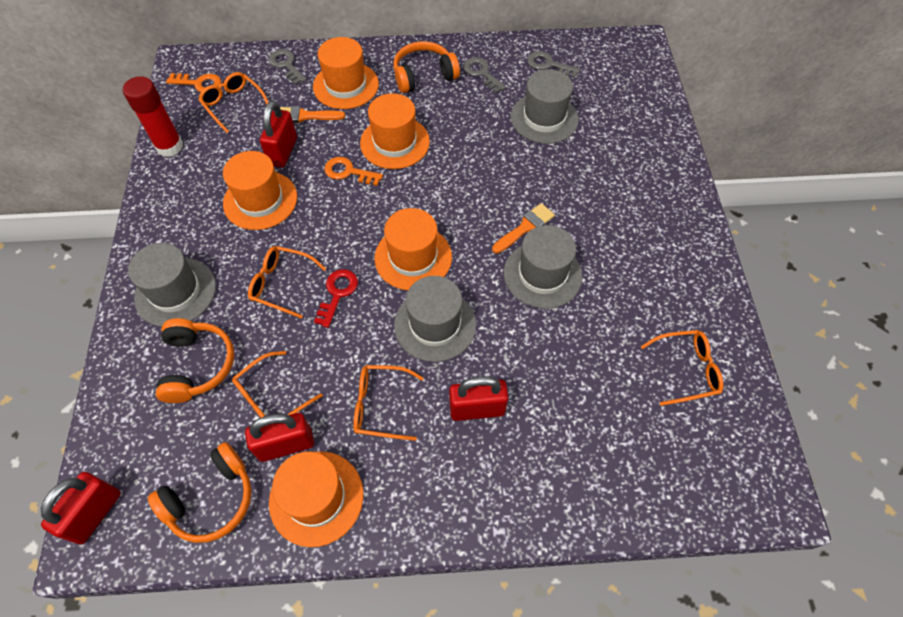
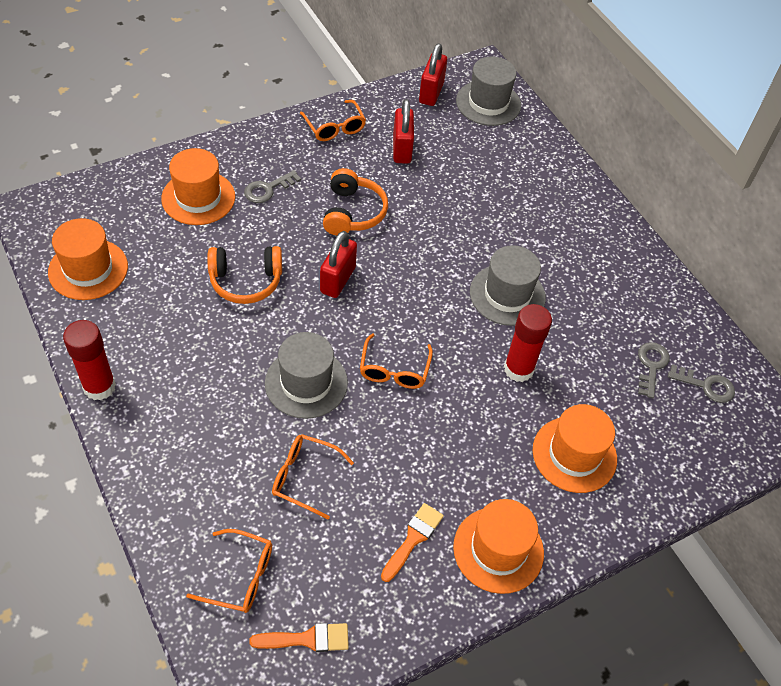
grey hat: [128,243,216,327] [394,276,476,362] [504,225,583,309] [510,69,579,144] = 4 -> [265,332,348,419] [456,56,521,126] [470,245,546,326] = 3
orange glasses: [198,72,269,133] [232,351,323,418] [248,246,326,319] [353,365,423,441] [641,330,723,406] = 5 -> [186,529,272,613] [272,434,354,519] [300,100,366,141] [360,333,433,389] = 4
orange hat: [223,151,297,230] [269,451,363,547] [313,37,379,109] [360,93,430,169] [374,208,452,290] = 5 -> [48,218,128,300] [161,148,235,225] [453,499,544,594] [533,404,617,493] = 4
orange headphones: [148,442,252,543] [156,318,234,403] [393,41,460,93] = 3 -> [207,246,282,304] [323,168,388,236] = 2
orange key: [166,73,221,92] [324,157,383,186] = 2 -> none = 0
red glue stick: [123,76,183,157] = 1 -> [63,320,116,401] [504,304,552,382] = 2
red key: [314,269,358,328] = 1 -> none = 0
red padlock: [41,472,121,545] [245,413,314,462] [260,101,297,168] [449,376,508,421] = 4 -> [320,231,357,298] [393,99,414,164] [419,43,447,106] = 3

